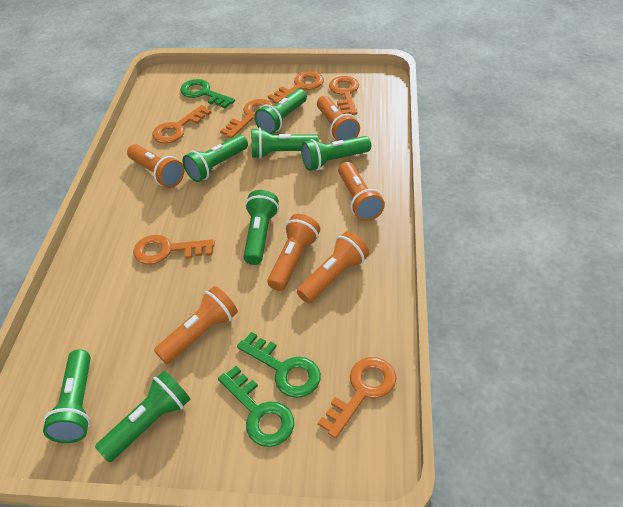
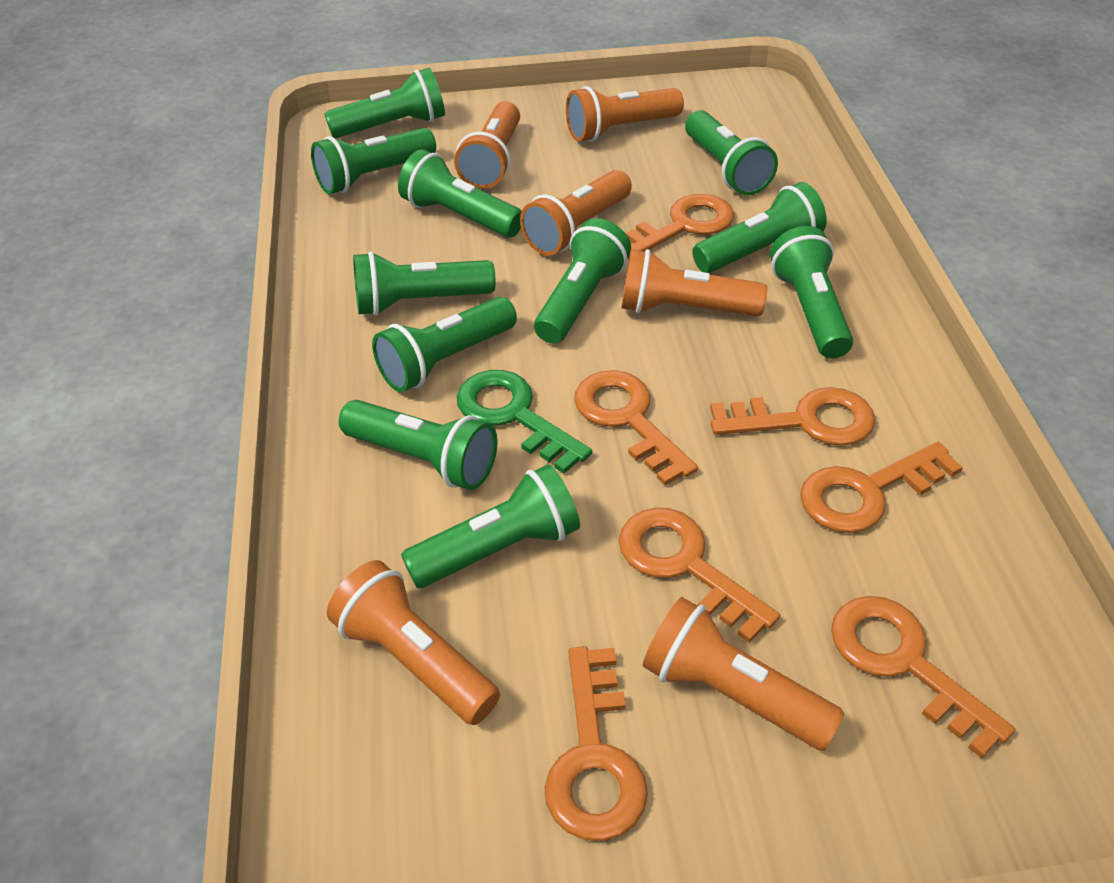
green flashlight: [43,349,91,443] [95,371,190,462] [182,135,248,182] [244,190,279,265] [251,127,319,159] [254,89,307,134] [301,136,371,171] = 7 -> [311,128,436,194] [324,68,445,138] [339,400,497,490] [353,251,496,316] [372,297,517,392] [398,149,522,238] [401,464,580,588] [534,218,631,344] [685,110,778,195] [692,182,827,273] [770,226,853,359] = 11
green key: [180,79,235,108] [218,366,294,447] [237,332,321,398] = 3 -> [457,370,592,474] = 1
orange key: [133,235,215,265] [152,105,212,143] [220,99,274,138] [268,71,324,104] [318,357,396,438] [329,76,359,115] = 6 -> [545,646,648,841] [574,370,698,485] [619,508,780,643] [626,194,734,259] [710,387,875,446] [800,442,963,533] [831,596,1015,758] = 7

